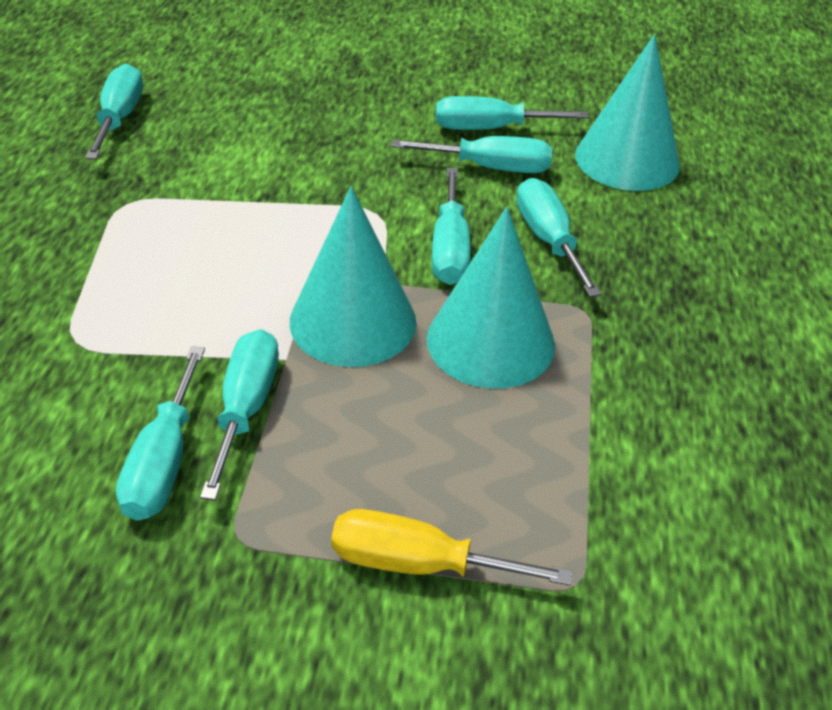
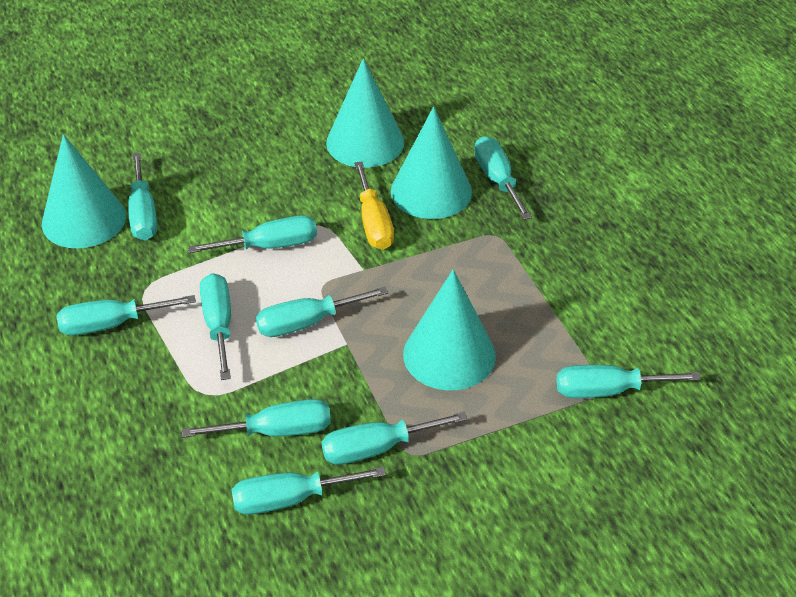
turquoise cone: [290,186,416,367] [427,207,555,389] [575,34,680,191] = 3 -> [42,134,126,248] [326,58,404,168] [391,107,472,219] [403,269,496,390] = 4
turquoise screwdriver: [85,64,143,159] [116,346,205,521] [200,329,279,500] [391,136,552,173] [432,168,471,285] [436,96,589,130] [516,178,602,297] = 7 -> [57,295,196,335] [128,153,157,240] [182,399,331,438] [188,215,317,253] [200,273,231,380] [231,466,386,515] [256,287,388,337] [322,412,468,465] [474,136,532,220] [556,365,701,398] = 10

